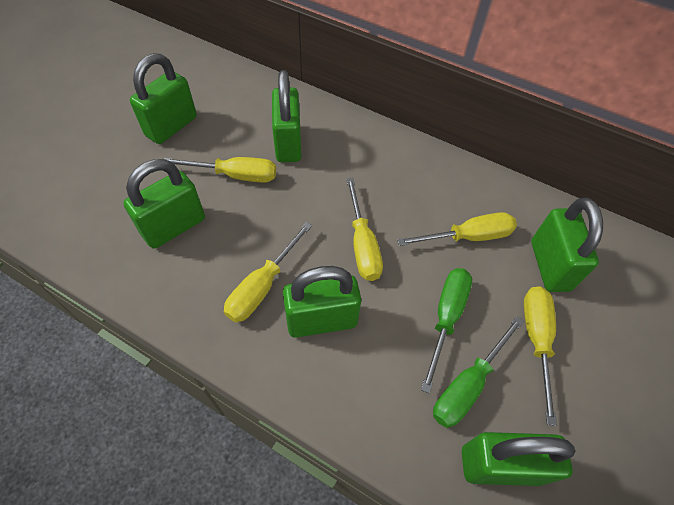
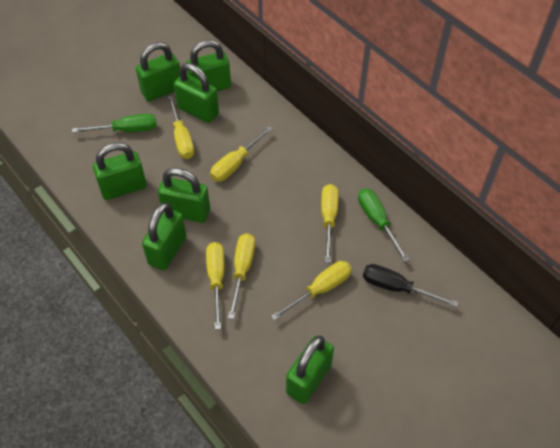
black screwdriver: none = 0 -> [363,264,458,307] = 1
green padlock: [123,159,205,249] [130,53,197,144] [272,70,302,162] [283,266,361,338] [462,432,575,486] [531,198,603,292] = 6 -> [93,142,147,200] [136,42,180,101] [142,202,187,270] [158,168,210,223] [174,63,219,123] [186,40,231,91] [286,336,334,404] = 7
yellow screwdriver: [164,157,276,183] [224,222,312,323] [346,178,383,281] [397,212,517,246] [524,286,557,426] = 5 -> [167,96,194,159] [206,242,225,330] [210,126,273,182] [228,233,255,319] [271,261,352,321] [321,184,339,263] = 6

